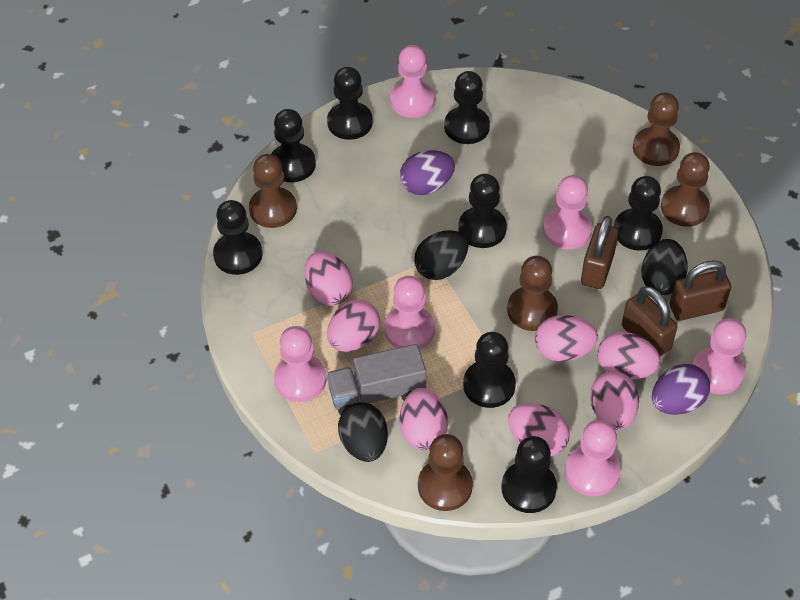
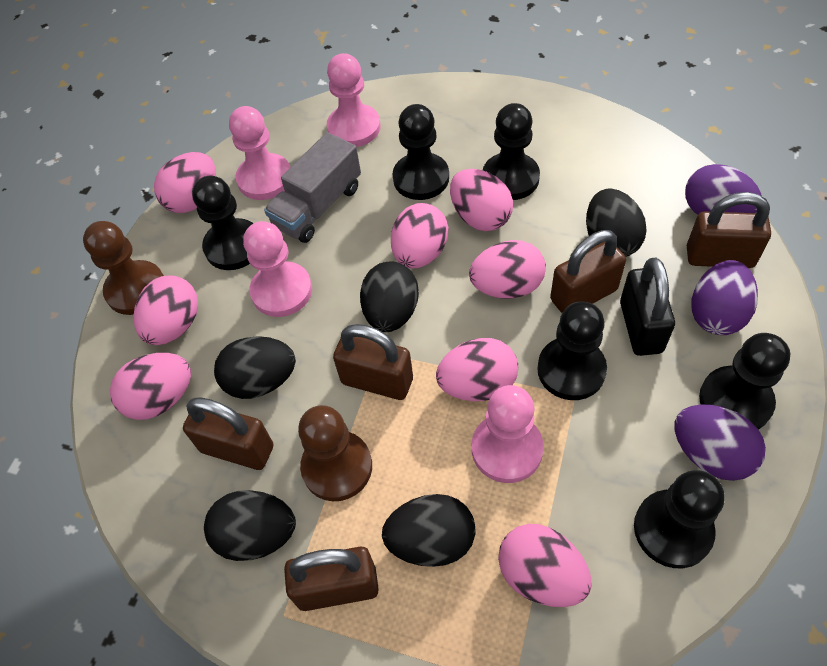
black egg: [338,402,388,462] [414,230,468,280] [641,239,688,295] = 3 -> [204,490,296,561] [214,336,296,399] [360,261,419,332] [382,494,475,567] [586,188,647,257] = 5
black padlock: none = 0 -> [620,258,675,356] = 1
black pawn: [213,200,263,275] [271,109,316,182] [327,67,373,140] [444,71,490,144] [458,174,507,248] [463,332,516,408] [501,436,557,513] [614,176,663,251] = 8 -> [192,176,254,270] [392,104,449,200] [483,103,540,200] [537,301,607,400] [634,470,725,568] [699,333,790,430] = 6
brown padlock: [581,216,619,289] [622,286,677,357] [670,260,731,321] = 3 -> [183,397,273,470] [284,547,379,611] [333,324,413,400] [550,230,626,313] [687,192,771,268] = 5
brown pawn: [249,154,297,228] [418,434,473,511] [507,256,558,331] [633,92,680,166] [661,152,710,227] = 5 -> [83,221,164,315] [298,405,372,501] = 2
pink egg: [305,251,353,306] [327,300,380,352] [400,387,448,450] [508,403,570,456] [535,315,598,362] [590,371,639,430] [597,332,660,380] = 7 -> [110,353,191,420] [134,275,198,345] [154,152,216,213] [391,203,448,269] [436,338,518,401] [450,169,513,231] [469,240,546,299] [498,524,592,607] = 8
pink pawn: [274,326,326,402] [384,276,435,349] [390,45,435,118] [543,175,592,250] [565,419,620,496] [692,318,746,394] = 6 -> [229,106,290,200] [243,221,312,317] [327,53,381,147] [472,385,544,483] = 4
purple egg: [400,150,455,195] [652,364,710,415] = 2 -> [674,404,766,481] [685,164,762,214] [691,260,758,335] = 3

